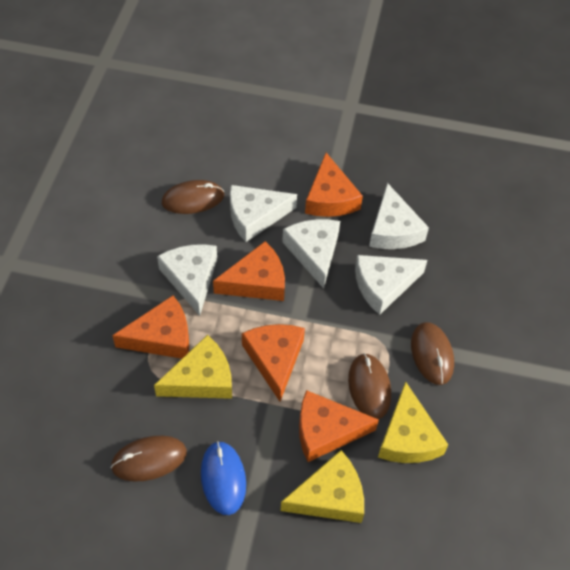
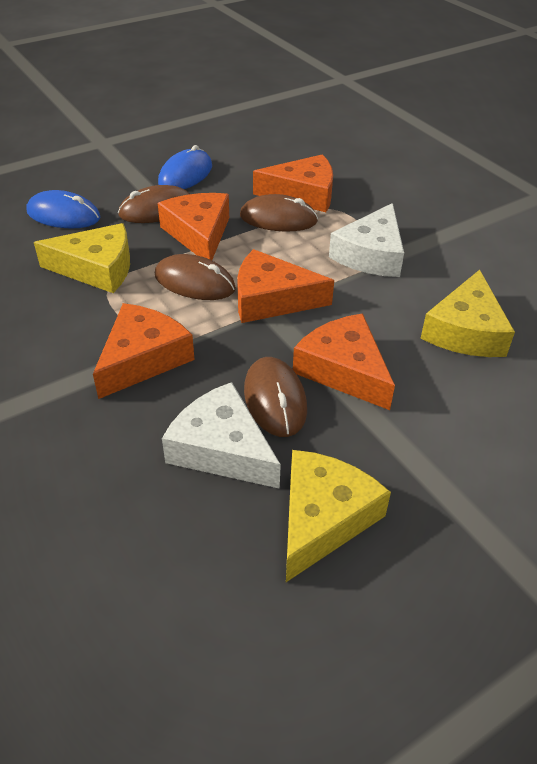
blue mouse: [201,441,246,515] = 1 -> [26,190,100,229] [158,145,212,189] = 2
white cheese: [157,244,217,316] [230,185,297,242] [282,219,340,288] [355,255,427,315] [369,183,429,249] = 5 -> [162,382,281,489] [329,203,404,277] = 2

